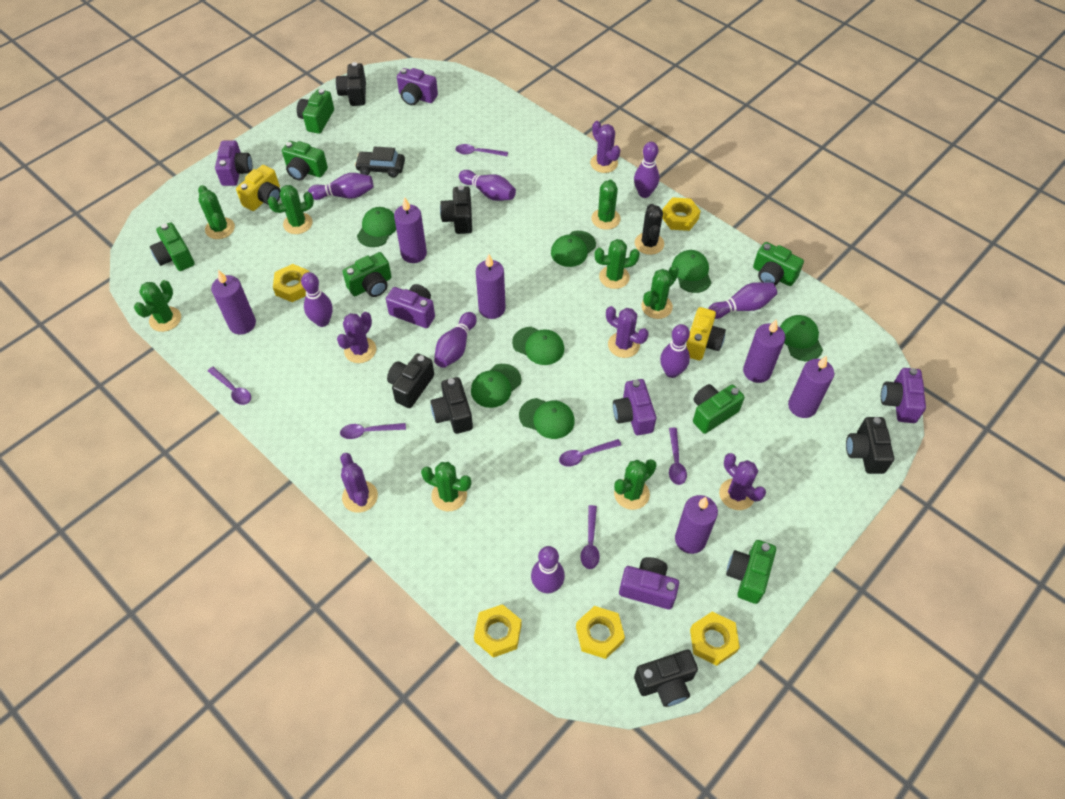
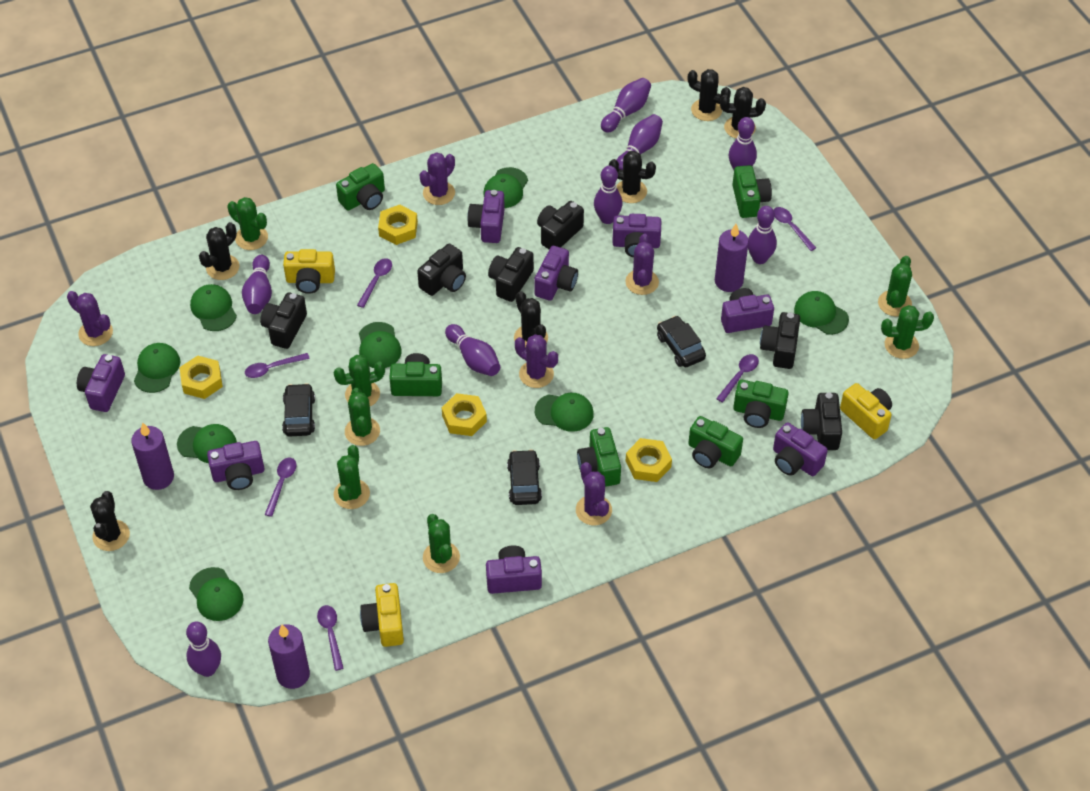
black cactus: [635,204,664,255] = 1 -> [90,491,130,551] [199,222,240,280] [514,291,548,347] [609,151,656,203] [688,69,731,121] [720,87,766,139] = 6
black car: [355,146,405,178] = 1 -> [282,383,315,437] [507,449,542,505] [657,316,706,367] = 3
green cactus: [134,280,181,332] [198,185,235,239] [268,185,314,234] [421,462,471,511] [591,180,621,230] [594,239,640,289] [614,459,657,510] [641,265,679,319] = 8 -> [228,197,268,250] [334,355,385,406] [334,445,370,509] [345,388,380,446] [423,514,460,573] [878,256,912,316] [881,305,934,359] = 7
green camera: [150,222,195,271] [282,141,328,180] [297,89,334,134] [342,252,392,297] [693,384,744,434] [726,540,776,604] [753,242,804,286] = 7 -> [336,163,385,211] [389,353,442,396] [577,427,621,487] [688,416,743,468] [733,165,772,218] [733,380,789,428] = 6
green cap: [357,207,396,247] [471,364,521,408] [512,327,565,365] [519,398,575,439] [551,231,596,267] [671,250,711,293] [780,315,823,361] = 7 -> [134,343,180,393] [177,424,237,463] [189,567,244,621] [190,284,237,331] [359,322,402,368] [484,167,528,208] [535,393,594,432] [794,291,849,335] = 8
purple camera: [215,140,252,186] [386,284,435,328] [397,68,438,105] [613,379,656,435] [619,557,679,609] [881,368,926,423] = 6 -> [77,354,125,412] [207,441,265,490] [467,190,505,243] [486,546,542,594] [534,246,578,301] [612,214,661,257] [721,288,774,333] [773,422,828,476] = 8
purple candle: [211,270,256,335] [394,197,427,263] [476,254,506,319] [675,495,718,554] [743,319,785,383] [788,355,834,418] = 6 -> [131,422,174,490] [268,624,310,689] [715,224,749,292] = 3
yellow camera: [236,165,280,211] [686,307,726,361] = 2 -> [283,249,335,294] [360,583,404,647] [840,383,892,439] = 3
yellow nut: [273,264,309,302] [474,604,522,658] [576,606,625,659] [662,197,701,231] [690,612,740,666] = 5 -> [179,355,223,399] [378,205,418,245] [442,393,487,436] [626,438,672,482] = 4

